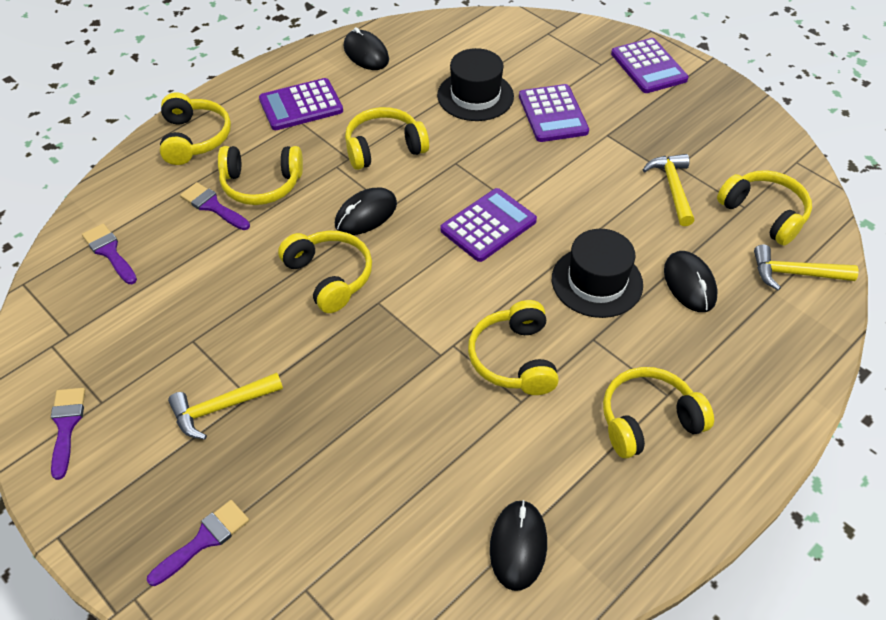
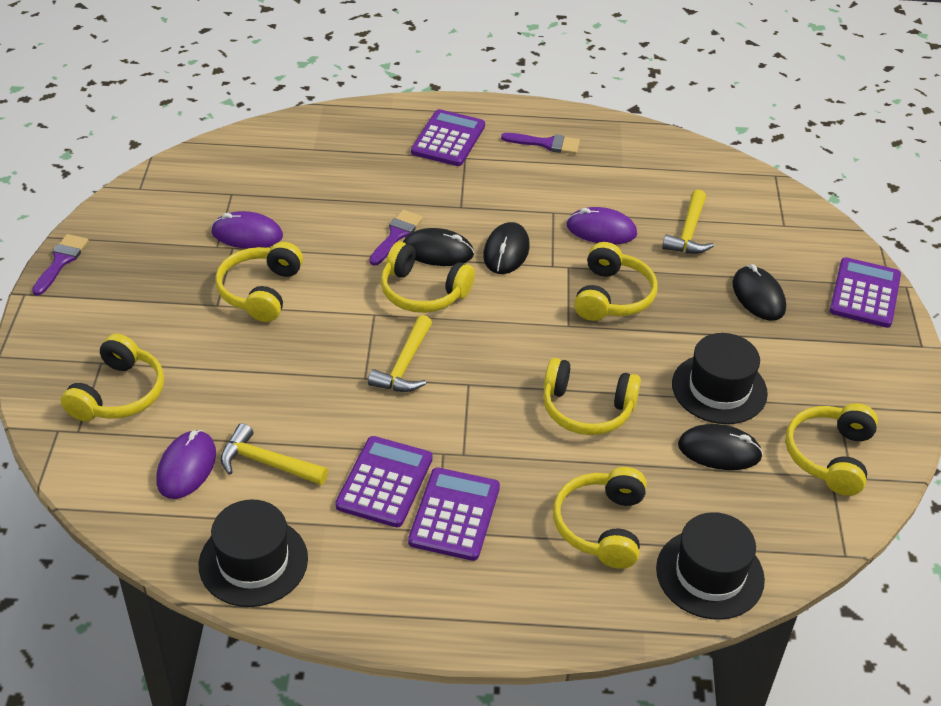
black hat: [437,48,514,121] [552,229,643,318] = 2 -> [199,500,308,607] [656,512,765,620] [672,333,768,424] = 3
purple brush: [51,388,85,480] [82,223,137,284] [147,500,249,586] [180,182,250,230] = 4 -> [32,234,89,296] [369,210,423,266] [501,133,580,154] = 3
purple mouse: none = 0 -> [157,430,216,499] [211,211,283,249] [567,207,637,244] = 3

